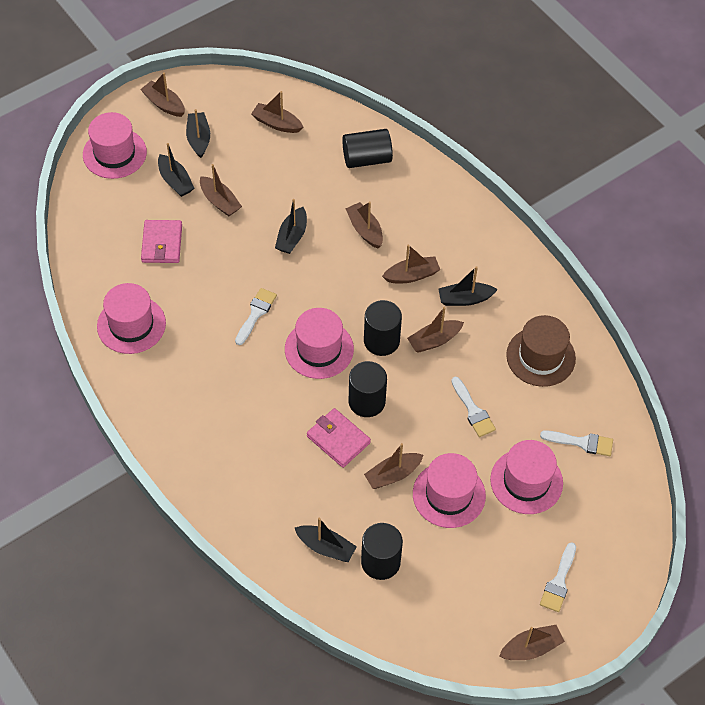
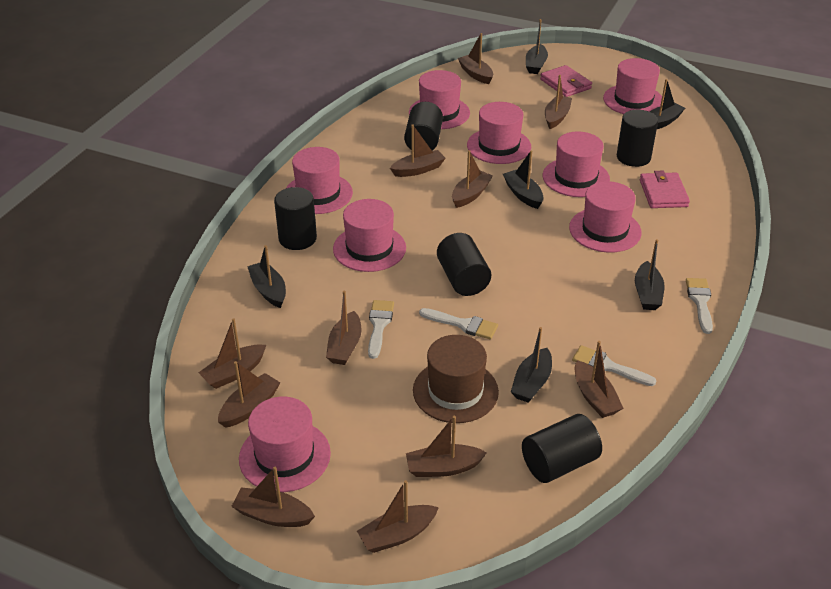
black boat: [158,143,194,197] [186,109,210,158] [275,199,307,254] [295,518,357,562] [438,266,498,306] = 5 -> [247,245,286,308] [503,151,543,209] [511,327,552,403] [526,19,548,74] [635,239,664,310] [650,79,685,129] = 6
black cylinder: [342,129,393,168] [349,361,387,417] [361,523,403,580] [364,300,402,356] = 4 -> [274,187,317,250] [404,102,443,150] [437,233,491,296] [522,414,602,483] [617,110,658,167] = 5
brown boat: [140,72,185,117] [200,164,242,217] [251,91,303,133] [345,202,383,248] [364,443,423,489] [382,245,440,283] [407,307,464,353] [499,625,565,660] = 8 -> [198,318,266,389] [218,361,280,428] [231,467,315,527] [326,291,361,365] [357,480,439,553] [390,124,446,177] [406,416,487,477] [452,150,493,208] [458,33,493,84] [545,75,572,129] [575,341,623,418] = 11
pink hat: [83,112,147,179] [97,283,166,354] [285,308,354,379] [413,453,486,528] [490,440,563,514] = 5 -> [239,397,331,492] [286,147,353,214] [333,199,406,272] [409,70,470,129] [467,102,531,164] [543,131,610,197] [569,181,642,253] [603,58,662,114] = 8

